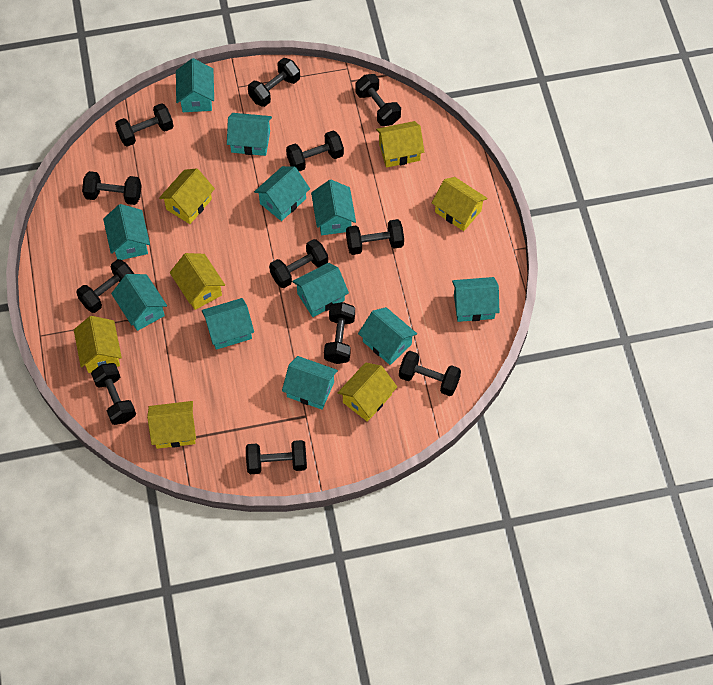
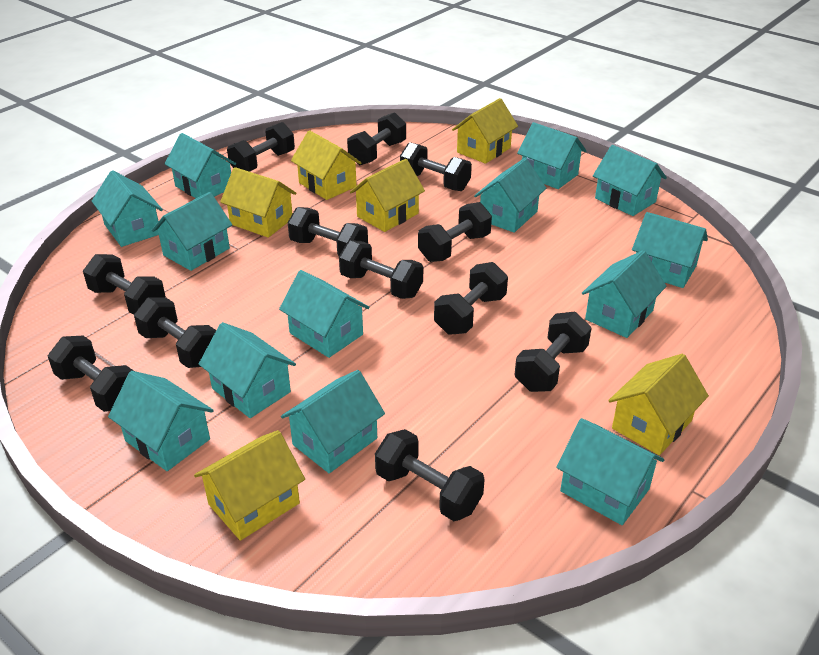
turquoise house: [103,204,150,260] [111,274,167,331] [176,58,214,112] [202,298,254,350] [227,113,272,156] [254,166,310,221] [282,356,338,410] [292,263,349,317] [311,180,356,235] [358,307,417,365] [452,277,500,322] = 11 -> [92,170,163,247] [108,371,214,471] [151,192,232,271] [165,133,236,198] [199,322,296,418] [279,270,370,358] [281,370,385,473] [474,158,546,233] [517,122,587,189] [556,418,664,525] [582,250,667,338] [593,145,667,216] [632,212,708,288] = 13
yellow house: [74,316,122,373] [147,401,196,449] [159,168,215,224] [170,253,225,310] [338,362,397,422] [376,121,424,168] [432,177,488,231] = 7 -> [194,430,305,541] [220,167,297,238] [291,130,361,200] [350,159,425,232] [452,98,518,164] [608,354,709,455] = 6

